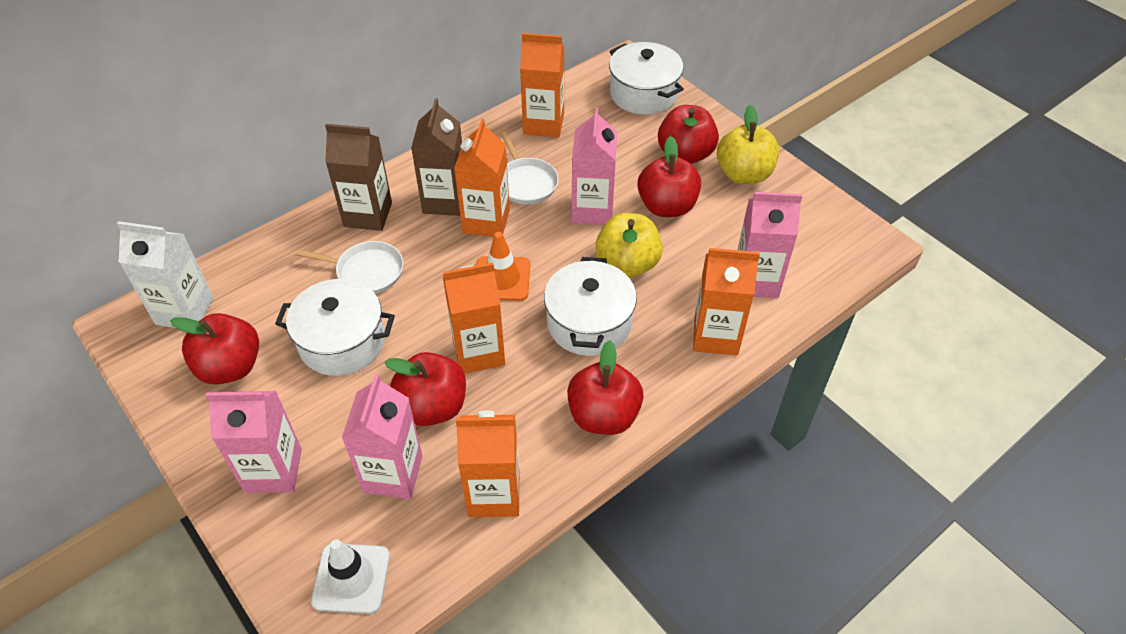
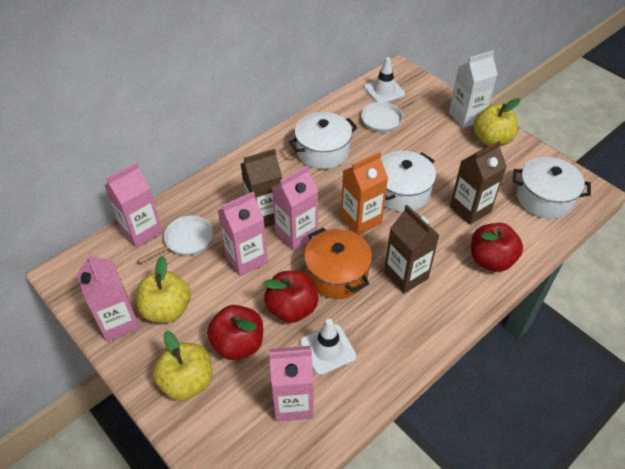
brown carton: [325,124,392,231] [411,98,462,216] = 2 -> [241,149,282,227] [384,205,440,293] [450,141,507,225] = 3
orange carton: [443,262,505,374] [454,119,510,237] [456,410,519,517] [520,33,564,137] [693,248,760,356] = 5 -> [341,152,388,235] = 1
orange pot: none = 0 -> [304,227,372,299] = 1
orange traffic cone: [476,232,530,301] = 1 -> none = 0
pink carton: [205,391,302,493] [342,374,422,499] [571,107,617,225] [738,192,803,298] = 4 -> [77,252,140,342] [104,162,163,248] [218,192,268,276] [269,346,314,422] [272,165,318,251] = 5
red apple: [170,313,259,385] [384,352,466,426] [567,340,644,435] [637,136,701,217] [658,105,719,164] = 5 -> [207,305,263,360] [263,271,318,323] [471,223,523,272] = 3
white traffic cone: [311,539,390,614] = 1 -> [300,319,356,375] [364,57,405,102] = 2
yellow apple: [595,213,663,278] [717,105,779,184] = 2 -> [136,256,191,323] [153,331,212,401] [474,98,520,146] = 3

